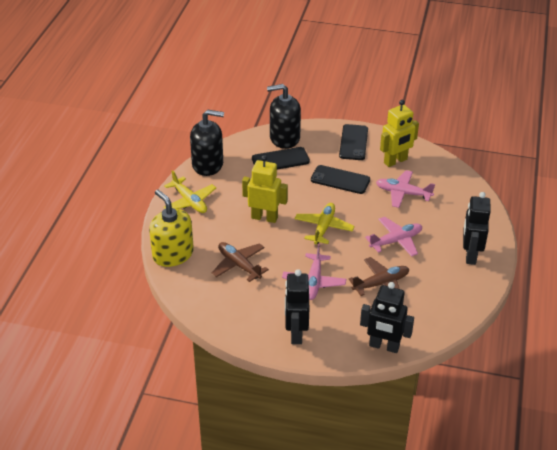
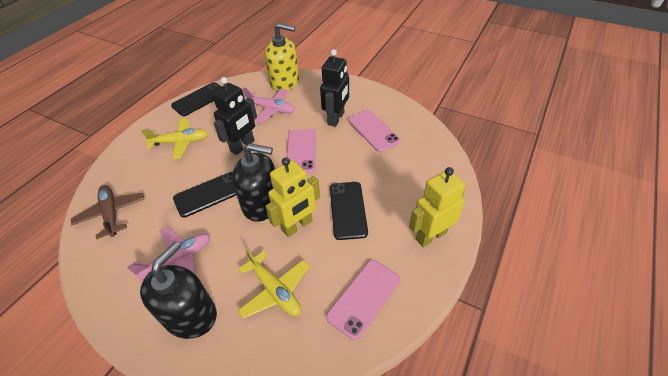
black robot: [285,269,309,344] [360,282,414,353] [463,192,490,265] = 3 -> [212,77,257,155] [320,49,349,127] = 2
brown plane: [212,242,269,282] [349,257,409,296] = 2 -> [71,185,144,239] = 1
pink phone: none = 0 -> [287,129,316,173] [326,260,400,340] [348,110,401,152] = 3
pink plane: [282,243,346,300] [365,217,422,257] [376,170,435,208] = 3 -> [127,227,210,283] [243,87,295,123] = 2

